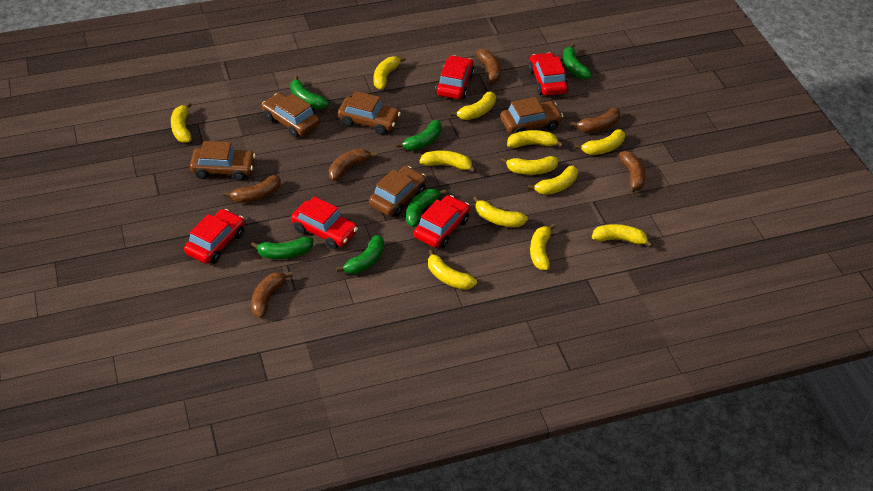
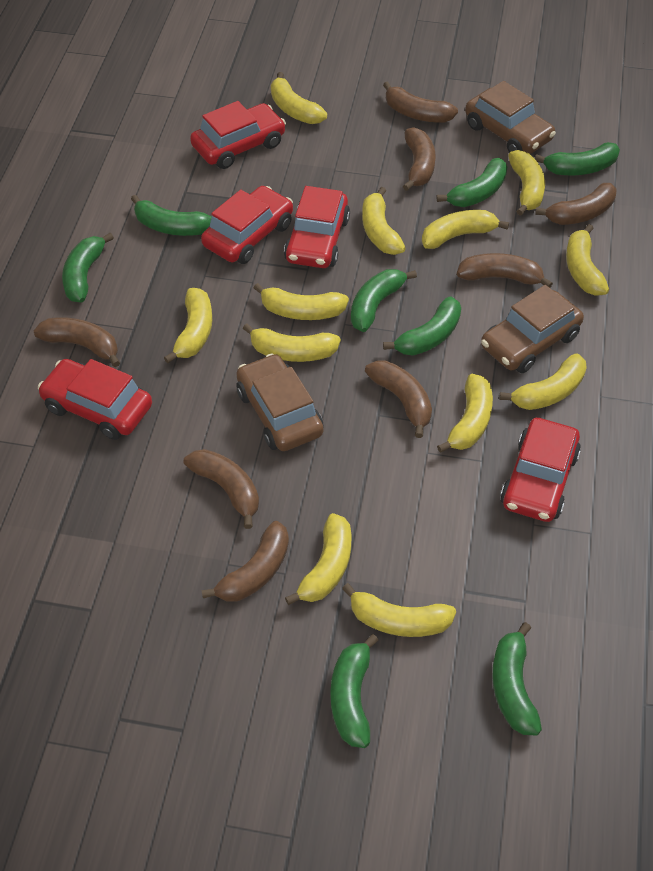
brown banana: [223,175,281,203] [251,272,293,318] [329,148,377,181] [476,49,501,86] [571,108,620,132] [619,151,646,194] = 6 -> [34,317,120,367] [184,449,259,529] [201,521,289,601] [365,361,432,438] [383,81,458,123] [403,127,435,191] [457,253,553,288] [535,183,616,225] = 8
brown car: [190,141,256,181] [262,93,320,138] [338,91,401,135] [369,166,426,217] [501,97,563,134] = 5 -> [236,354,324,451] [465,81,556,154] [481,285,584,373] = 3
green banana: [251,237,313,259] [290,76,329,109] [336,235,384,274] [396,120,442,151] [406,189,447,227] [563,43,592,79] = 6 -> [62,233,114,302] [131,195,212,236] [331,634,378,748] [351,269,417,332] [383,297,461,355] [437,158,507,207] [492,622,542,736] [535,142,620,175] = 8

